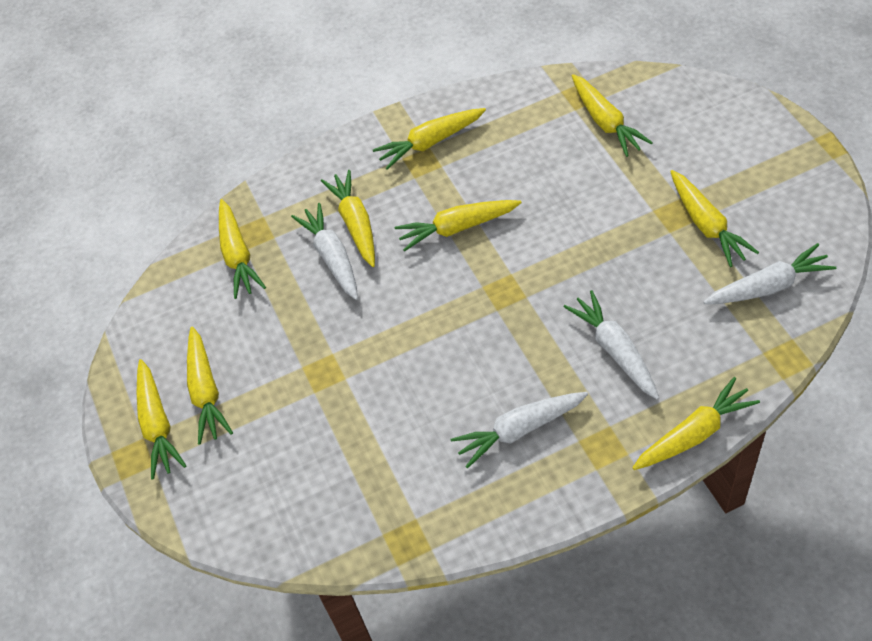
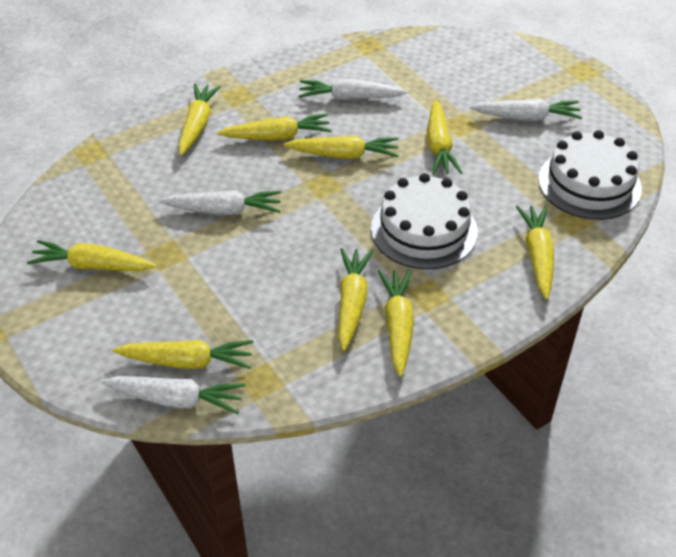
white cake: none = 0 -> [371,173,478,269] [538,130,642,220] = 2

